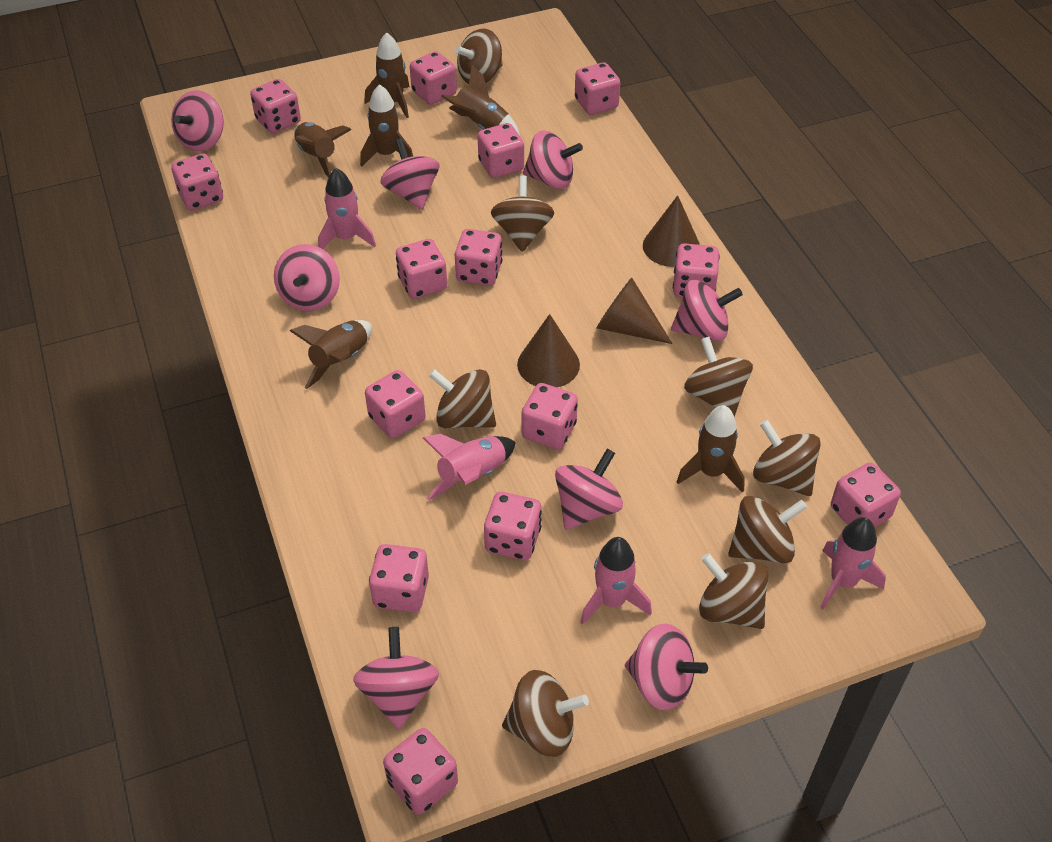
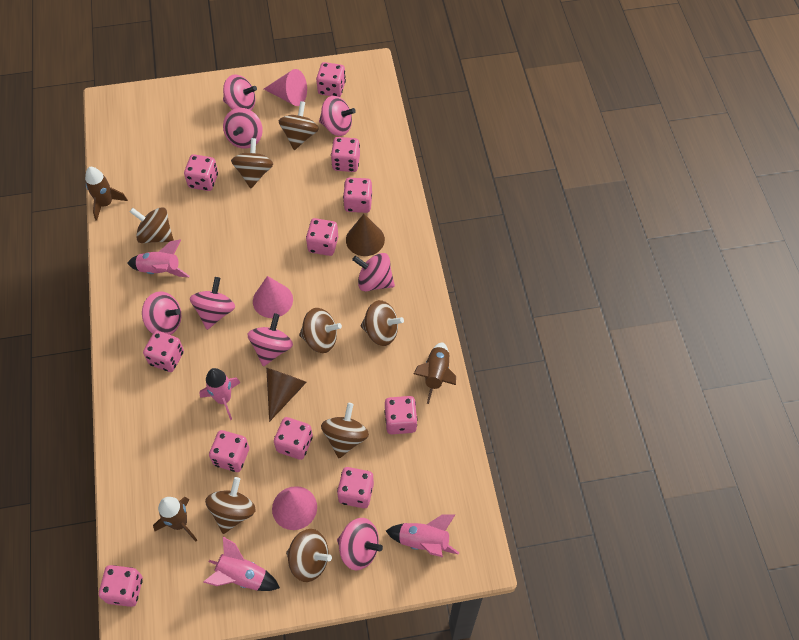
brown cone: [517,314,580,387] [596,278,672,344] [643,195,700,267] = 3 -> [266,368,307,422] [346,214,385,256] = 2
brown rocket: [290,320,372,389] [294,122,351,177] [360,84,413,167] [364,33,409,118] [441,65,520,136] [677,405,745,493] = 6 -> [85,167,128,221] [153,497,197,541] [414,342,456,404] = 3
pink cone: none = 0 -> [253,276,293,318] [264,69,307,106] [272,486,317,530] = 3
pink dice: [171,154,223,210] [250,79,301,133] [365,370,425,438] [369,544,429,613] [383,728,458,815] [396,239,447,299] [410,51,457,105] [454,229,502,286] [477,123,524,178] [484,492,542,560] [521,383,578,450] [575,62,620,115] [673,243,720,297] [831,463,901,527] = 14 -> [99,565,143,607] [143,331,184,372] [184,154,218,191] [209,430,249,472] [274,417,313,460] [306,218,338,256] [316,62,346,97] [331,137,360,172] [337,467,374,508] [343,178,372,213] [384,396,417,434] = 11

